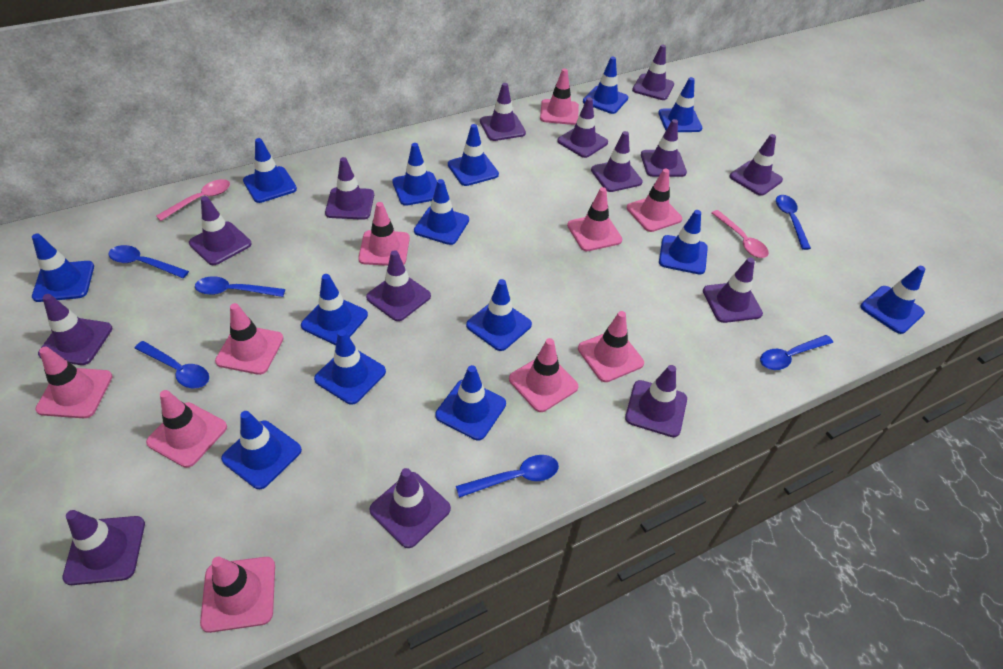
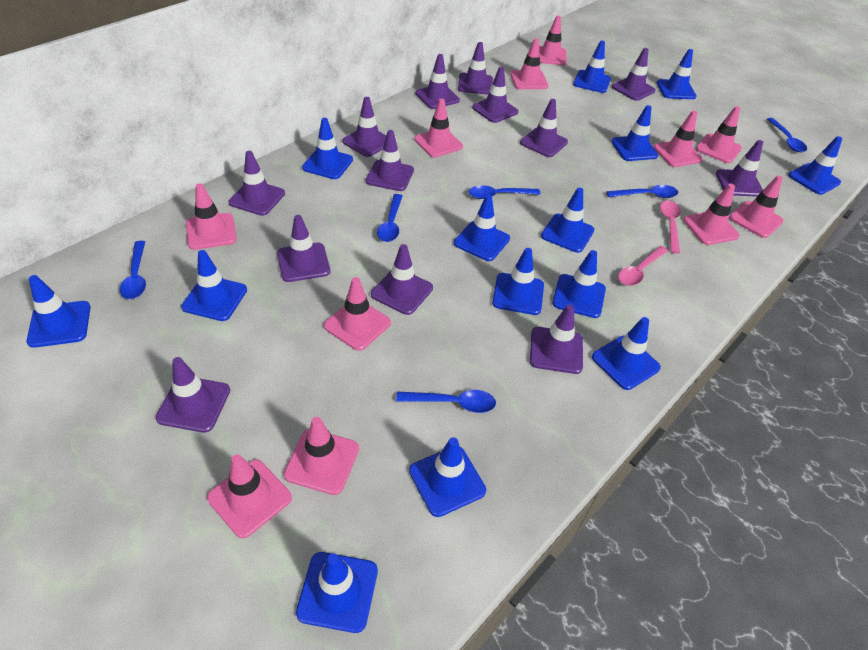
pink traffic cone: [35,347,113,418] [146,390,227,468] [200,556,275,633] [215,303,284,375] [358,202,410,266] [509,338,579,412] [540,68,579,125] [567,187,622,251] [578,311,644,382] [627,169,682,232] = 10 -> [186,183,237,250] [207,454,292,538] [284,417,359,495] [324,277,391,351] [414,98,463,157] [510,38,548,89] [539,16,567,65] [653,111,703,167] [683,184,739,245] [696,106,742,163] [729,175,784,238] = 11
purple traffic cone: [38,294,113,365] [62,510,145,585] [189,196,252,265] [325,157,374,220] [366,250,431,321] [369,468,451,548] [480,83,526,141] [557,97,608,158] [591,131,643,192] [625,365,687,437] [632,45,674,100] [641,119,687,177] [703,257,763,323] [730,134,783,196] = 14 -> [156,357,230,433] [229,151,285,216] [277,215,330,282] [342,97,386,157] [366,130,414,191] [371,244,433,315] [415,54,460,109] [458,42,493,95] [472,67,519,123] [520,99,568,157] [530,304,583,374] [612,48,656,101] [716,140,763,197] = 13

